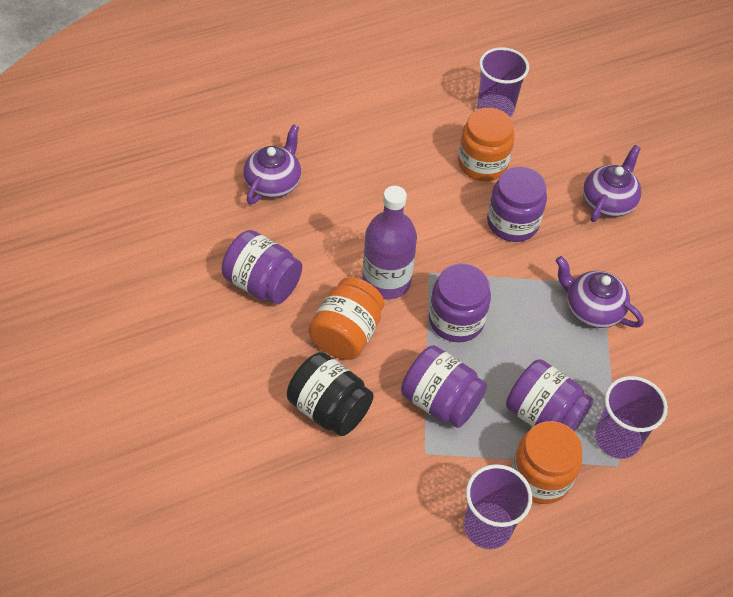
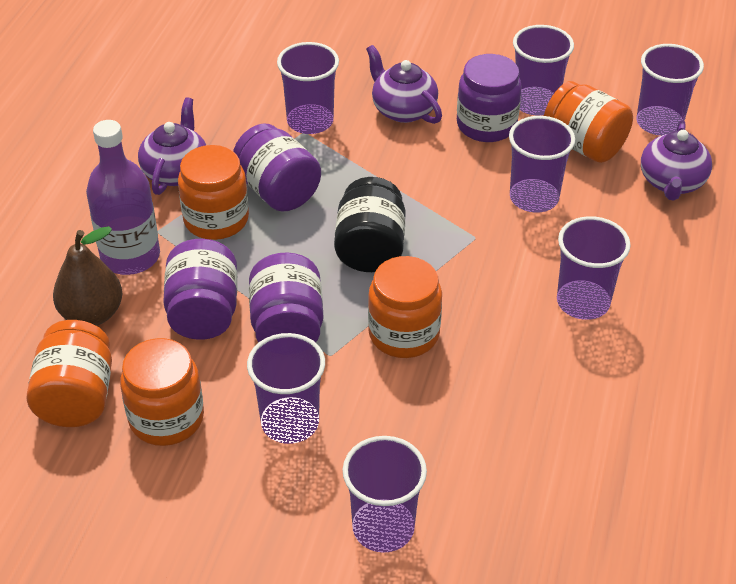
brown pear: none = 0 -> [53,226,122,326] = 1
orange jar: [309,277,384,360] [458,108,515,181] [511,421,582,504] = 3 -> [27,320,112,427] [120,338,204,446] [178,145,249,240] [368,256,442,358] [544,81,633,163] = 5
purple cup: [464,464,532,549] [477,47,529,117] [595,376,668,459] = 3 -> [247,333,325,444] [277,42,339,134] [342,436,427,552] [509,116,575,213] [513,25,574,116] [557,216,631,320] [637,44,704,136] = 7
purple jar: [222,230,302,305] [401,346,487,428] [429,264,491,342] [487,167,547,242] [506,359,594,432] = 5 -> [163,239,237,340] [233,124,321,212] [249,253,323,343] [457,54,522,142] = 4

